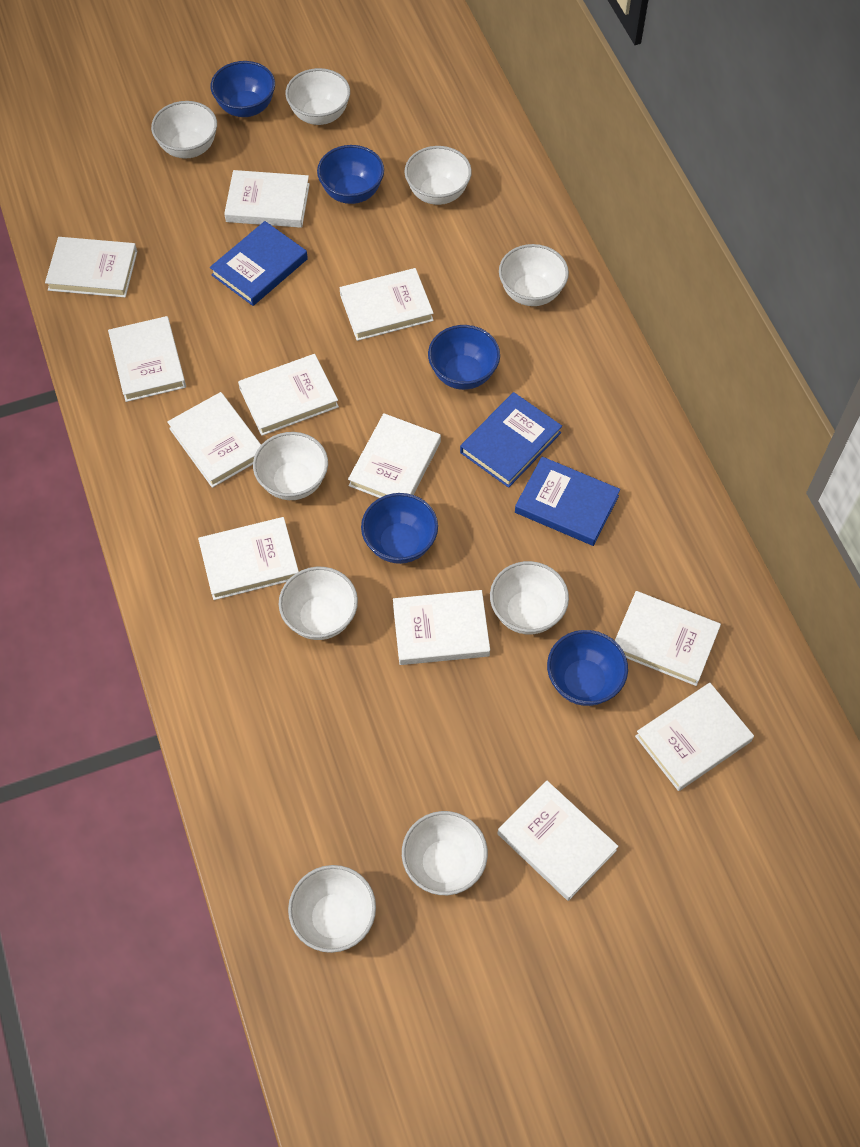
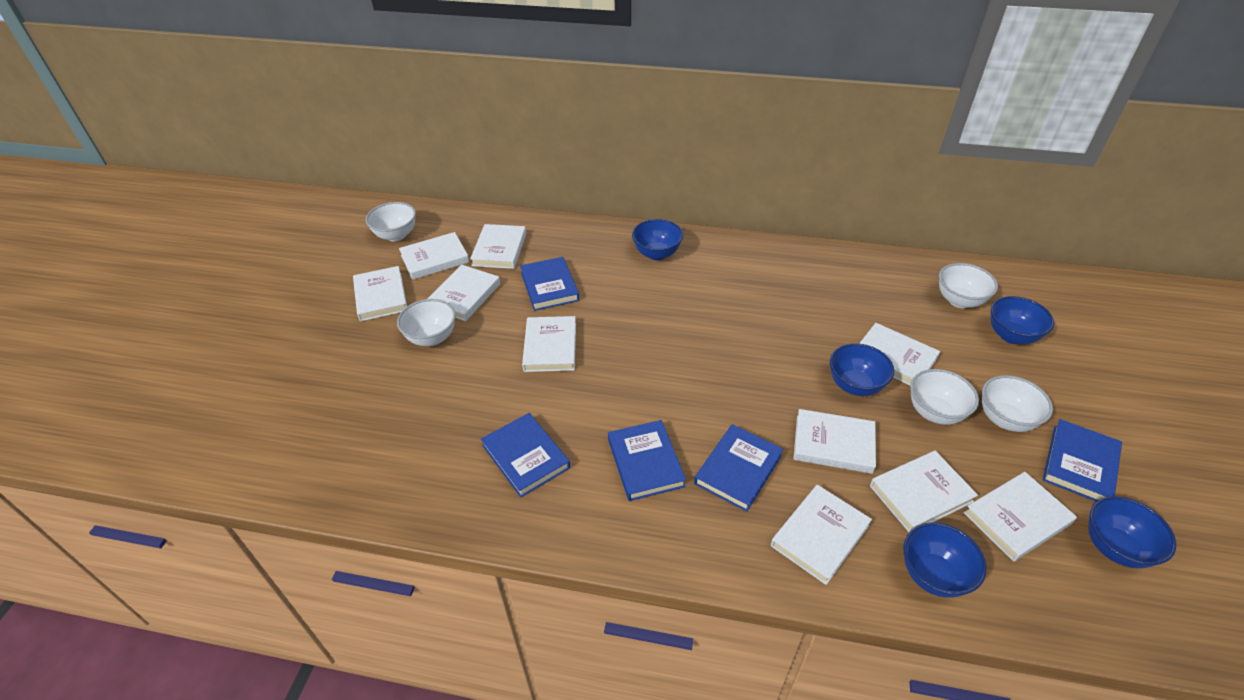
blue book: [210,221,308,306] [460,392,562,488] [515,456,620,546] = 3 -> [481,413,570,497] [520,257,579,311] [608,420,686,501] [694,424,783,512] [1043,419,1122,502] = 5
white book: [45,237,137,298] [108,316,186,402] [167,392,261,488] [198,517,299,600] [224,170,310,228] [238,354,339,436] [340,268,434,341] [348,413,441,498] [393,590,490,665] [497,781,618,901] [615,591,721,686] [635,683,754,791] = 12 -> [353,266,407,321] [399,232,469,280] [427,265,500,321] [470,224,526,269] [522,316,576,372] [771,485,872,585] [793,409,876,474] [859,323,940,385] [870,451,978,532] [964,472,1077,562] = 10
white bowl: [151,101,217,159] [253,432,328,500] [279,567,358,640] [285,68,350,125] [288,865,376,953] [402,811,488,895] [405,146,472,205] [490,561,569,635] [499,244,569,306] = 9 -> [365,202,416,241] [397,299,456,346] [910,369,979,425] [939,263,998,308] [982,375,1053,432] = 5

